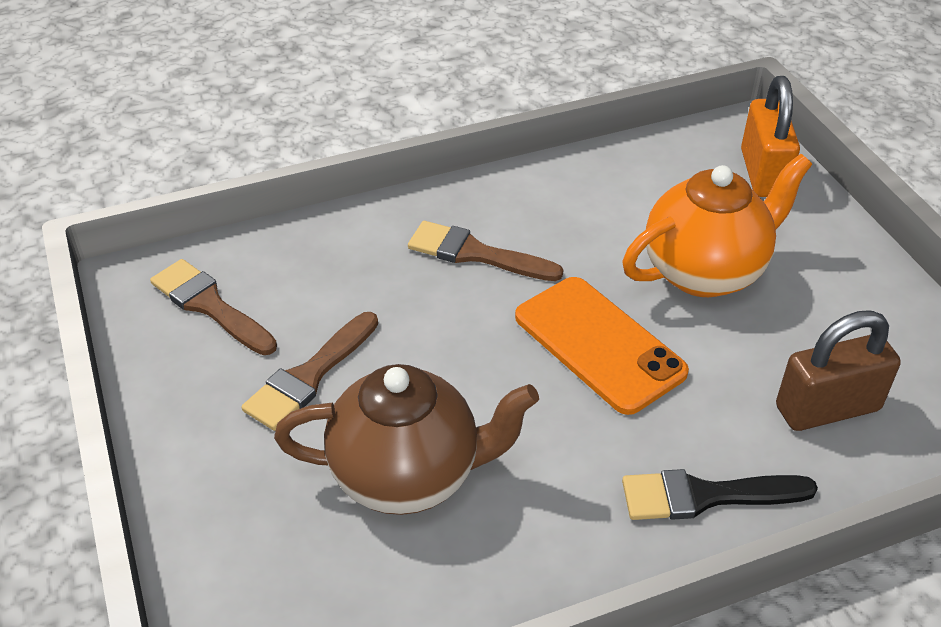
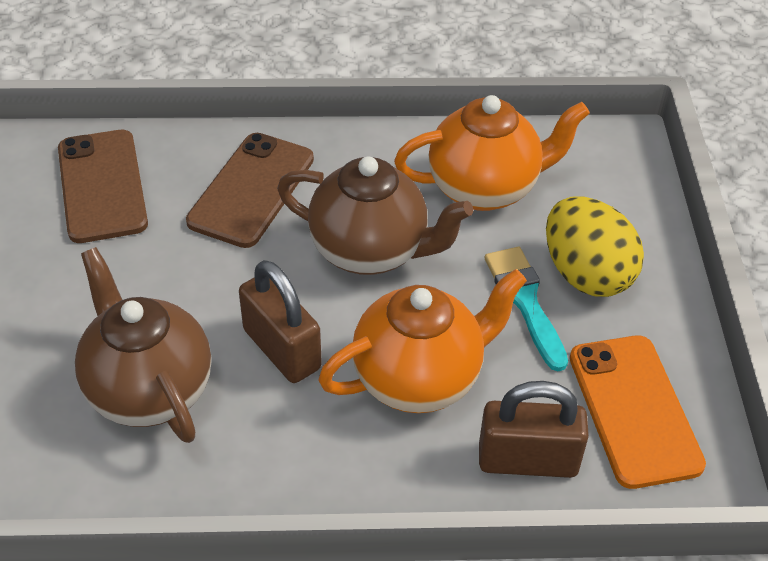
black brush: [622,469,818,520] = 1 -> none = 0
brown brush: [150,259,277,355] [242,312,378,431] [408,221,563,281] = 3 -> none = 0
brown padlock: [776,310,901,431] = 1 -> [239,260,322,383] [479,381,589,478] = 2
brown phone: none = 0 -> [58,130,148,243] [186,133,314,248] = 2
brown teapot: [274,364,539,515] = 1 -> [75,247,211,443] [277,156,473,275] = 2
orange padlock: [741,76,800,197] = 1 -> none = 0
orange teapot: [623,154,813,297] = 1 -> [318,269,527,413] [394,95,590,211] = 2
turquoise brush: none = 0 -> [484,247,568,371] = 1
yellow egg: none = 0 -> [546,197,644,297] = 1

